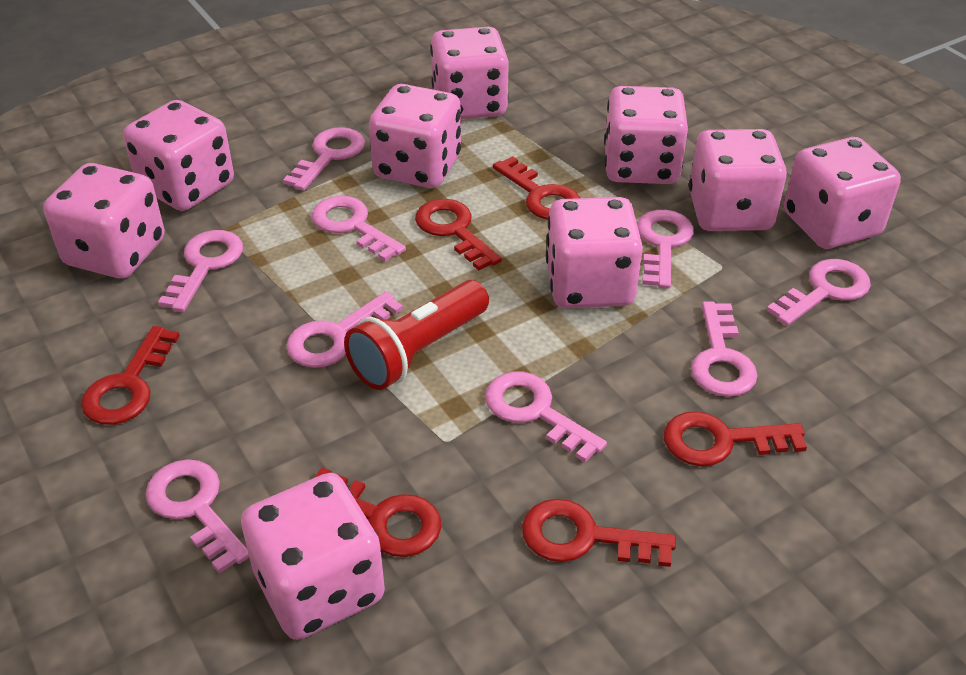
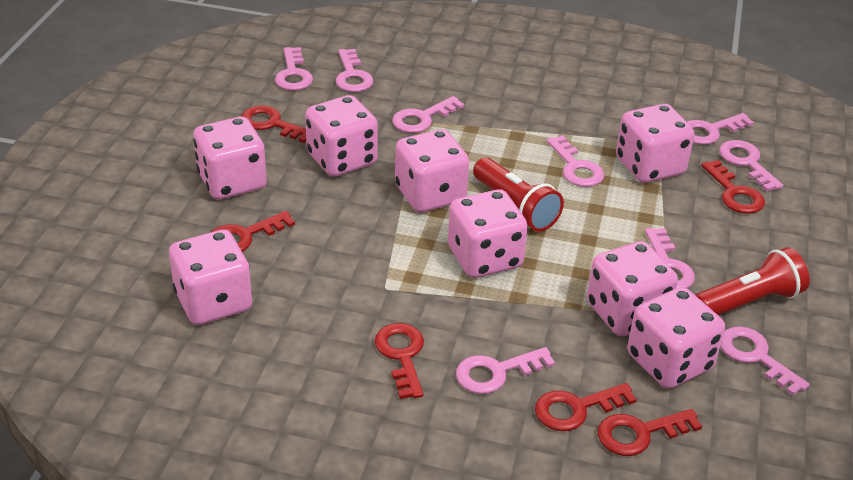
pink dice: [44,163,165,279] [123,100,234,211] [241,473,385,640] [369,84,461,188] [430,27,509,119] [546,197,643,308] [604,86,688,184] [689,129,787,231] [784,137,901,249] = 9 -> [169,230,252,325] [193,117,267,199] [305,95,378,177] [395,129,469,212] [448,189,528,278] [587,241,678,336] [616,104,694,183] [627,287,725,389] = 8
red flashlight: [344,280,489,390] = 1 -> [473,158,564,232] [696,247,810,315] = 2

